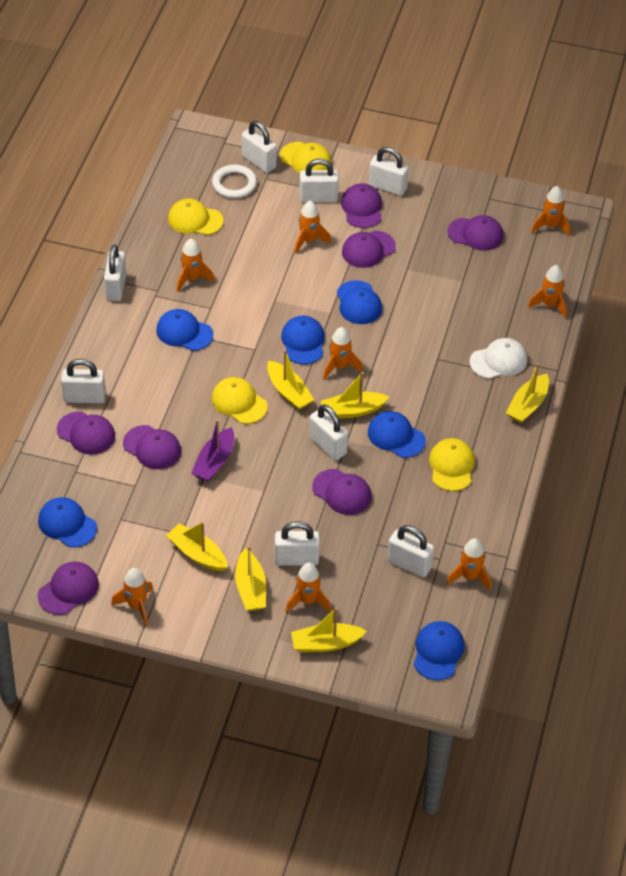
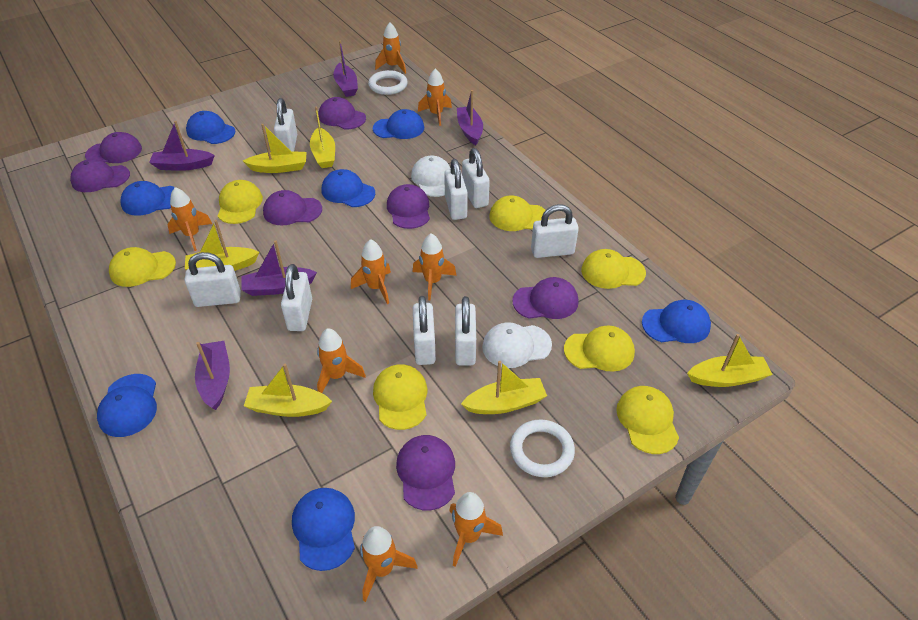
blue cap: [38,497,97,547] [156,309,213,351] [281,315,325,364] [337,280,382,324] [368,411,426,458] [414,621,465,680] = 6 -> [97,374,157,437] [120,181,175,216] [186,111,235,144] [292,488,355,571] [322,169,375,207] [373,109,424,139] [642,300,711,343] = 7
purple boat: [191,419,234,482] = 1 -> [149,121,215,171] [195,341,230,410] [242,240,317,296] [333,41,358,97] [457,90,483,145] = 5
white cap: [470,338,527,379] = 1 -> [411,156,451,197] [482,322,552,368] = 2
white ring: [212,165,257,198] = 1 -> [368,70,408,95] [510,419,575,477] = 2
yellow cap: [168,198,224,235] [212,377,268,424] [280,142,332,174] [429,438,475,491] = 4 -> [109,247,176,287] [218,180,263,224] [373,364,427,430] [489,195,549,231] [564,326,635,372] [581,249,646,289] [616,386,679,454] = 7

